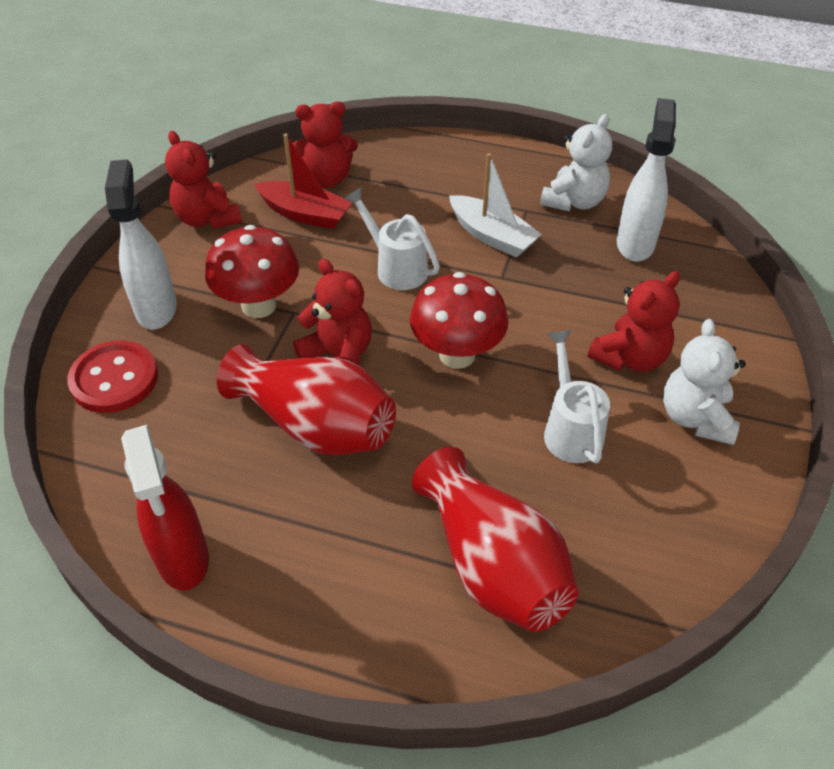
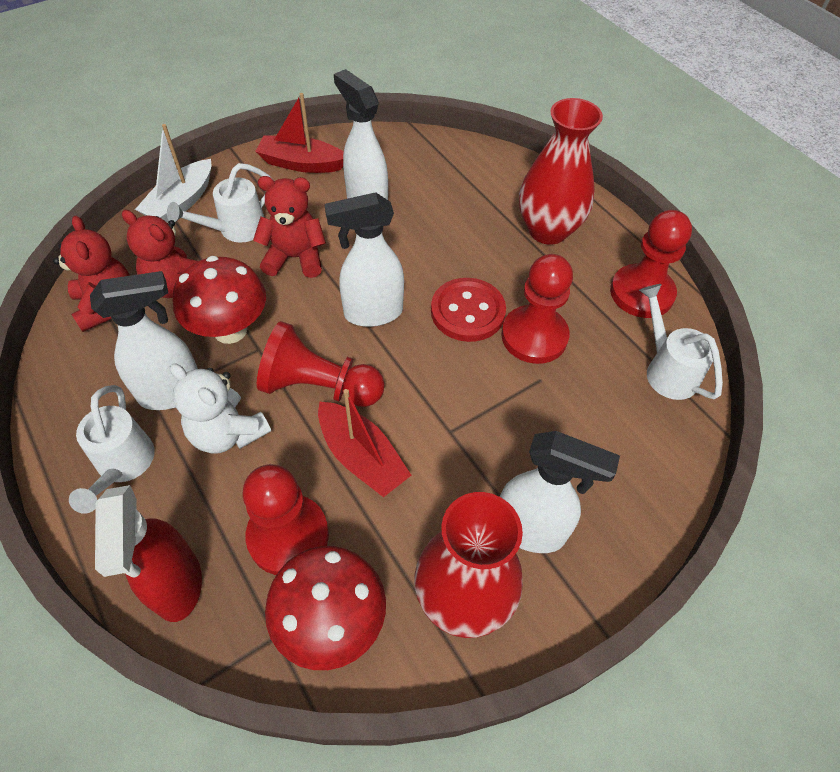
red boat: [254,133,353,229] = 1 -> [255,93,344,173] [318,389,412,497] = 2
red pawn: none = 0 -> [242,464,329,575] [257,321,385,407] [501,254,573,364] [610,210,692,318] = 4
red teddy bear: [165,131,242,229] [289,102,358,188] [293,259,372,365] [588,271,680,372] = 4 -> [53,216,130,332] [122,210,198,298] [253,176,326,278] = 3
white spray bottle: [105,159,177,330] [617,98,676,262] = 2 -> [90,271,198,410] [325,192,404,327] [334,69,388,200] [500,431,620,553] = 4
white teddy bear: [540,114,612,211] [663,319,746,445] = 2 -> [170,363,271,454] = 1
white watering can: [344,187,440,290] [544,330,610,464] = 2 -> [69,385,155,514] [167,163,272,243] [639,284,723,400] = 3

